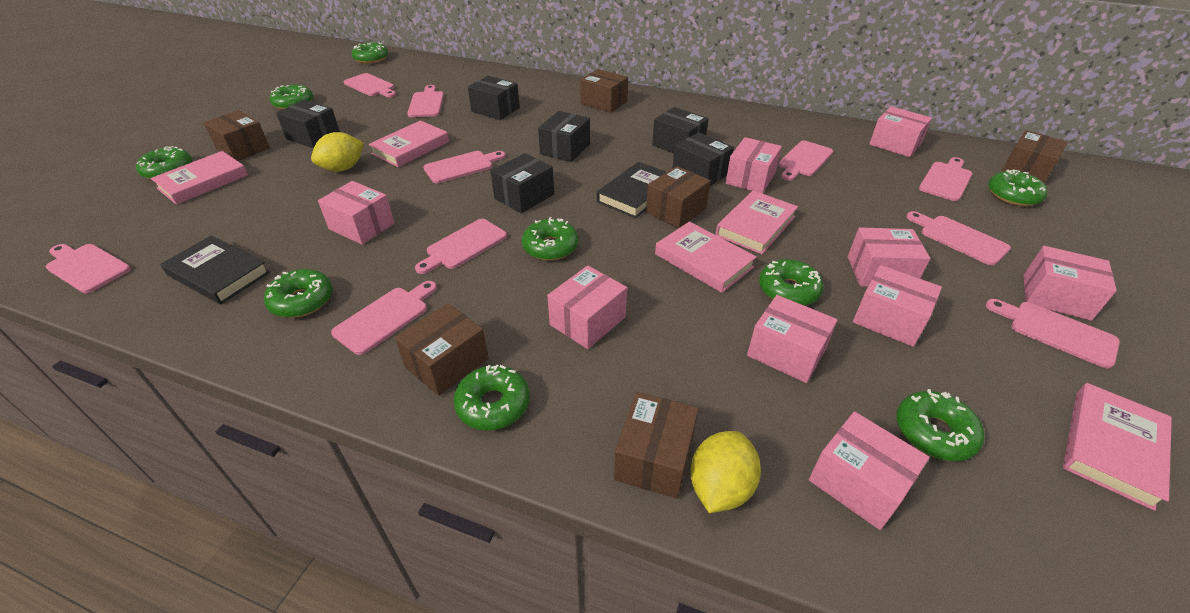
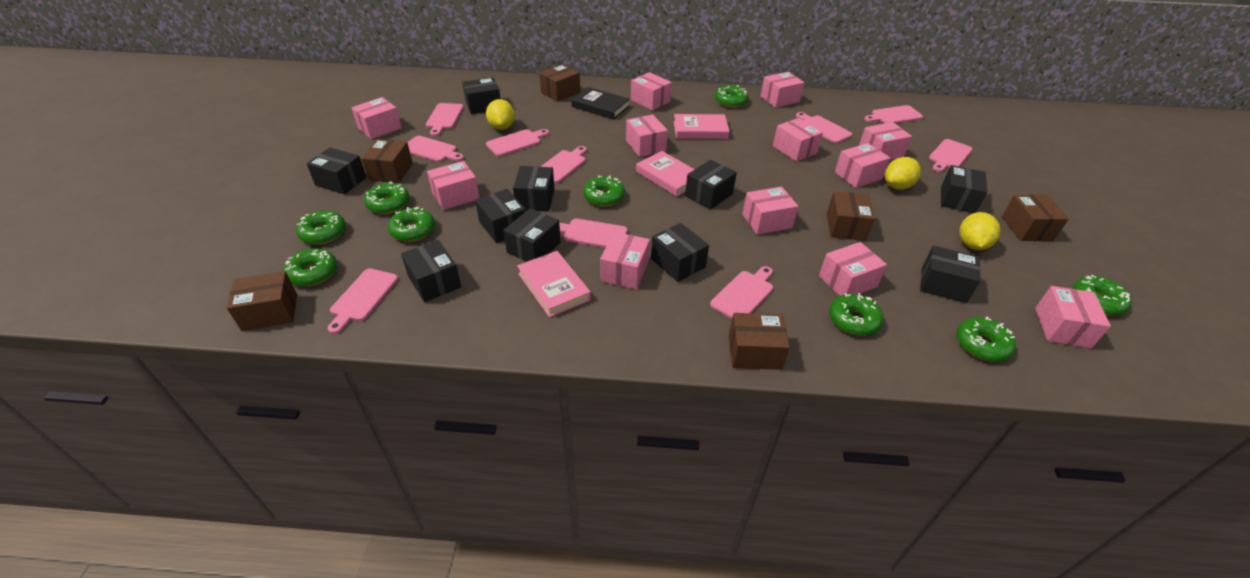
black book: [160,235,270,305] [597,162,666,218] = 2 -> [571,87,630,120] = 1
black box: [276,100,340,148] [468,76,520,120] [491,153,554,213] [538,111,590,162] [652,107,709,153] [672,132,734,186] = 6 -> [306,147,367,194] [401,240,461,302] [462,77,501,114] [475,189,526,243] [503,208,561,262] [513,166,554,212] [651,223,709,282] [685,160,737,210] [920,246,980,303] [941,165,987,213] = 10
pink book: [151,151,248,205] [368,120,449,167] [655,222,757,293] [715,190,798,254] [1063,383,1172,511] = 5 -> [517,251,591,317] [636,151,695,197] [674,114,730,139] = 3
pink box: [318,181,395,245] [547,266,627,349] [725,137,782,194] [747,295,838,383] [809,411,929,530] [848,227,930,287] [853,265,942,347] [869,106,932,157] [1024,246,1117,321] = 9 -> [351,97,402,139] [427,161,480,210] [600,232,650,290] [626,114,668,157] [631,72,672,111] [742,187,798,235] [760,72,805,108] [773,118,823,162] [819,242,887,296] [835,143,890,188] [859,122,912,160] [1035,286,1111,348] = 12
yellow lemon: [311,132,364,171] [690,431,761,513] = 2 -> [486,99,515,130] [885,157,921,190] [959,212,1001,250] = 3

